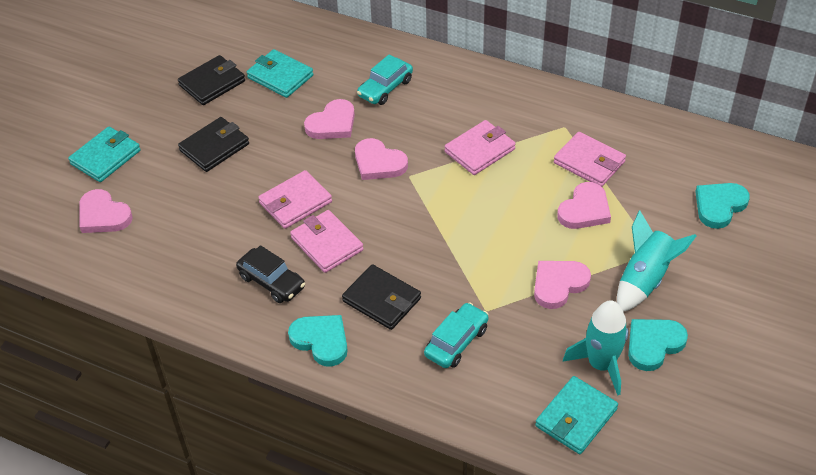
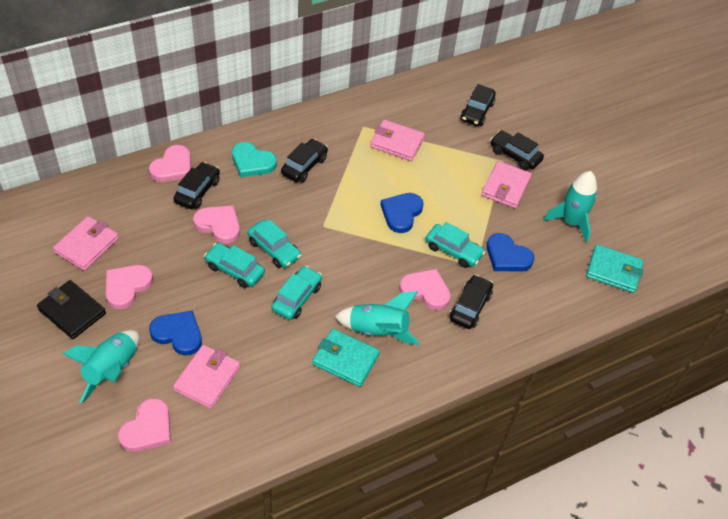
black car: [236,245,305,303] = 1 -> [173,162,220,209] [281,139,328,182] [450,275,493,329] [460,84,496,126] [490,131,544,171] = 5
black wallet: [178,55,245,105] [178,117,249,172] [342,264,421,330] = 3 -> [37,280,106,339] = 1
blue heart: none = 0 -> [149,311,202,356] [380,193,424,233] [487,233,534,271] = 3
turquoise car: [357,55,413,105] [424,302,489,368] = 2 -> [204,243,265,288] [248,219,301,268] [271,266,322,320] [426,222,485,268] = 4
turquoise heart: [288,315,348,367] [628,319,688,371] [695,183,750,229] = 3 -> [232,142,277,177] = 1
turquoise rocket: [563,300,628,396] [617,210,696,312] = 2 -> [63,330,140,403] [334,292,420,345] [543,171,597,243] = 3
turquoise wallet: [68,127,141,182] [247,49,314,98] [535,376,618,454] = 3 -> [312,329,380,387] [586,244,644,293] = 2

